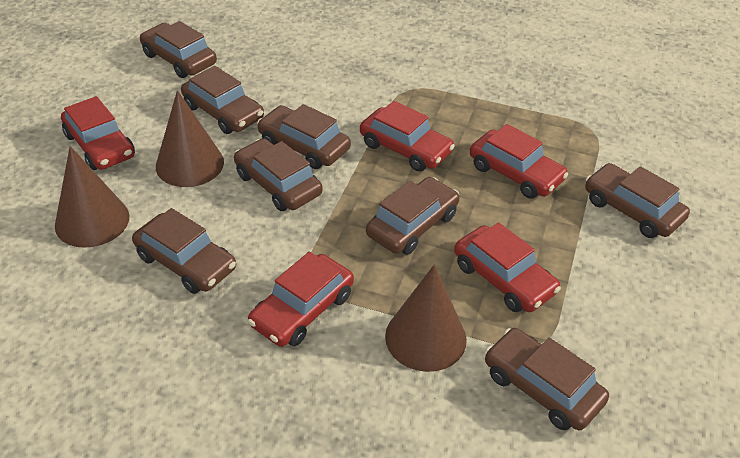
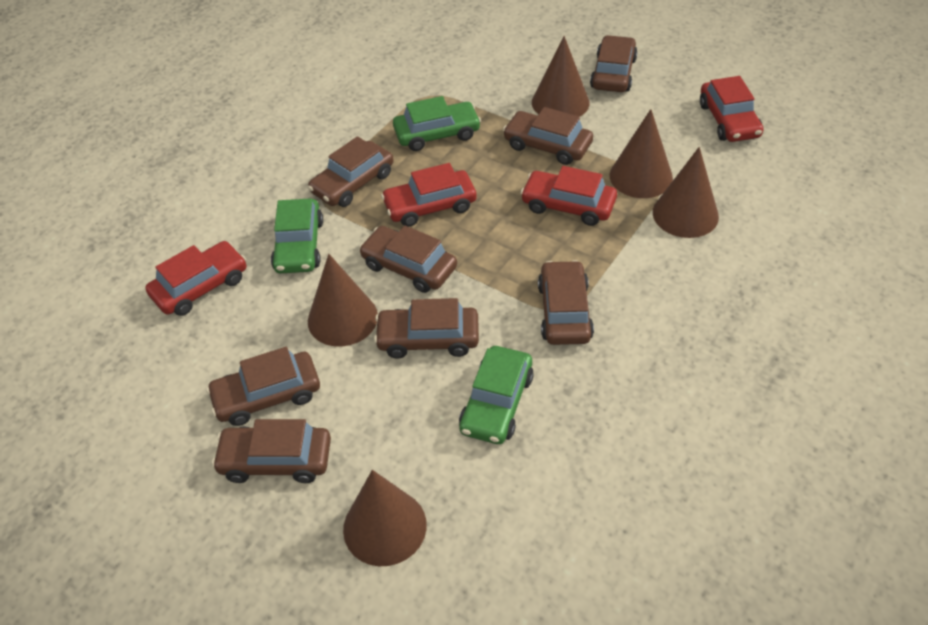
brown cone: [55,146,129,248] [156,90,224,187] [385,265,467,372] = 3 -> [308,254,378,347] [343,470,427,566] [532,36,589,117] [610,109,673,198] [653,147,719,238] = 5
green car: none = 0 -> [271,198,323,273] [393,96,481,151] [459,346,534,444] = 3
red car: [61,96,135,170] [248,252,354,347] [360,101,455,172] [454,222,561,312] [470,124,568,199] = 5 -> [145,241,246,316] [381,163,477,227] [521,166,617,226] [700,76,763,142] = 4

